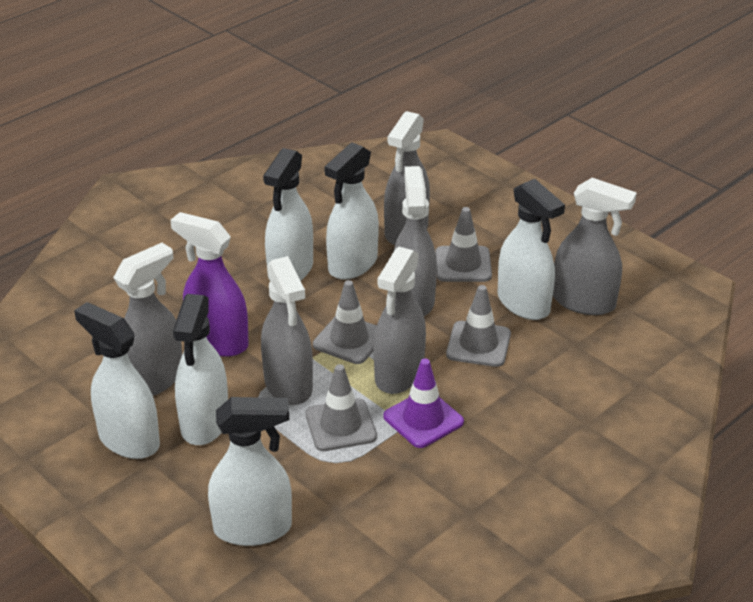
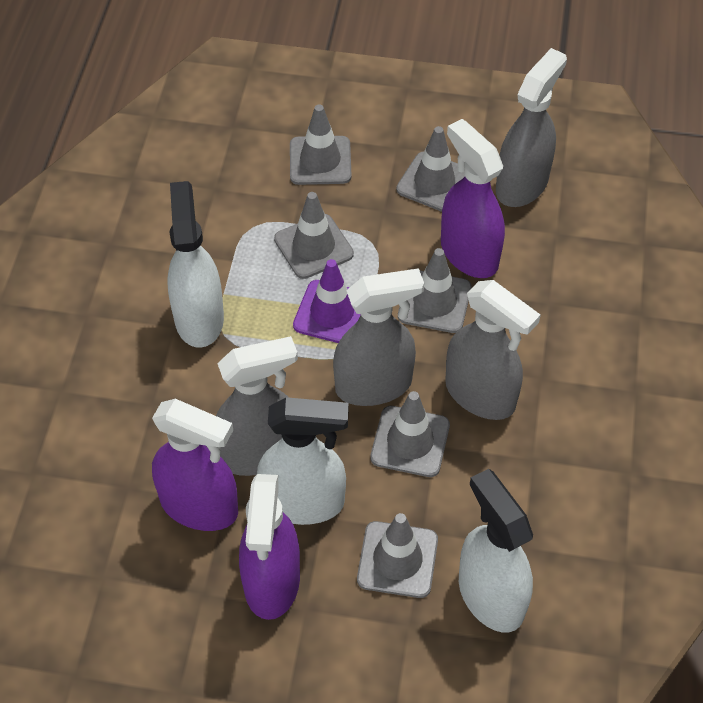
grey spray bottle: [113,243,182,396] [261,256,313,405] [374,247,426,394] [384,111,430,245] [393,166,437,316] [553,178,637,315] = 6 -> [216,336,298,476] [333,268,424,406] [445,280,541,420] [496,48,567,207] = 4
grey traffic cone: [305,364,377,451] [313,280,377,364] [435,207,492,282] [446,285,511,367] = 4 -> [274,192,354,279] [290,105,352,185] [357,513,438,598] [370,391,450,477] [396,126,465,212] [398,248,472,333] = 6
purple spray bottle: [171,212,249,357] = 1 -> [152,399,238,531] [239,474,300,620] [441,119,505,278] = 3
white spray bottle: [74,302,160,459] [173,294,228,445] [208,397,292,546] [263,148,313,281] [324,142,379,280] [498,179,565,320] = 6 -> [167,181,224,348] [257,397,348,525] [459,469,533,633] = 3

